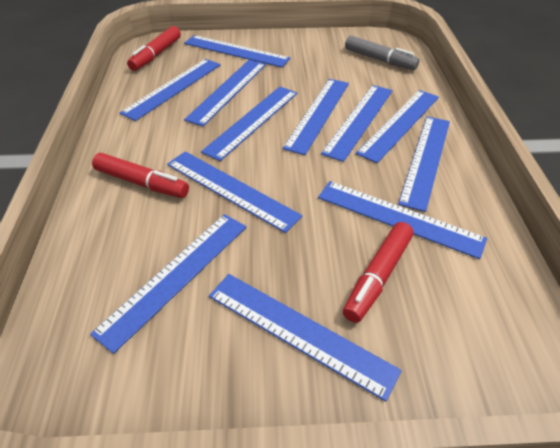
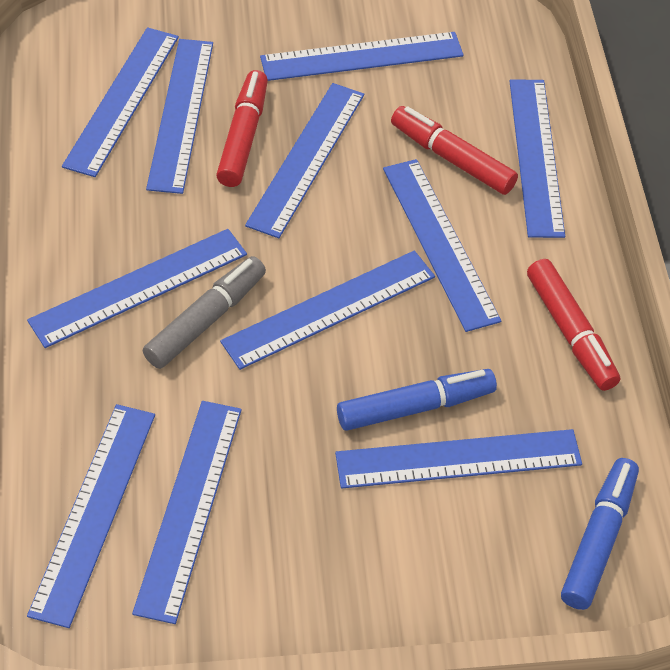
blue marker: none = 0 -> [337,369,497,431] [561,458,639,610] = 2
blue ruler: [90,214,246,354] [119,59,221,121] [167,151,302,233] [184,35,290,67] [184,60,266,127] [201,87,297,161] [209,274,402,402] [283,79,349,155] [318,181,487,259] [321,85,393,162] [356,90,439,163] [398,116,450,212] = 12 -> [27,229,247,348] [27,404,155,628] [62,27,179,177] [132,401,242,624] [146,39,213,194] [220,251,435,370] [245,83,364,238] [260,32,464,81] [335,429,582,488] [383,159,501,332] [509,79,565,238] = 11

